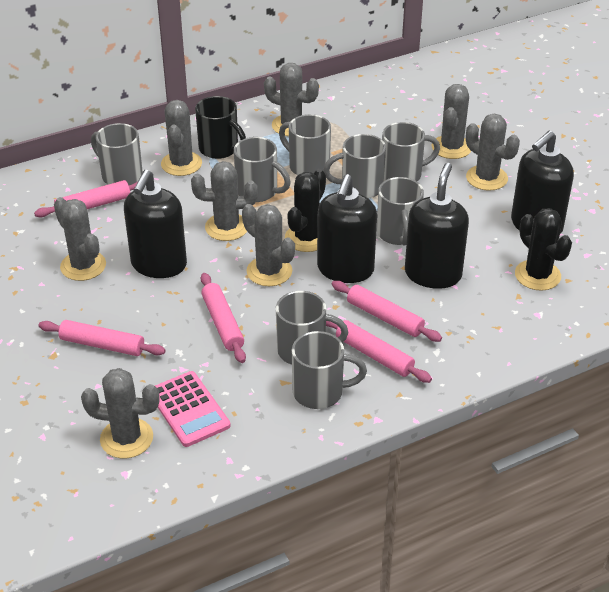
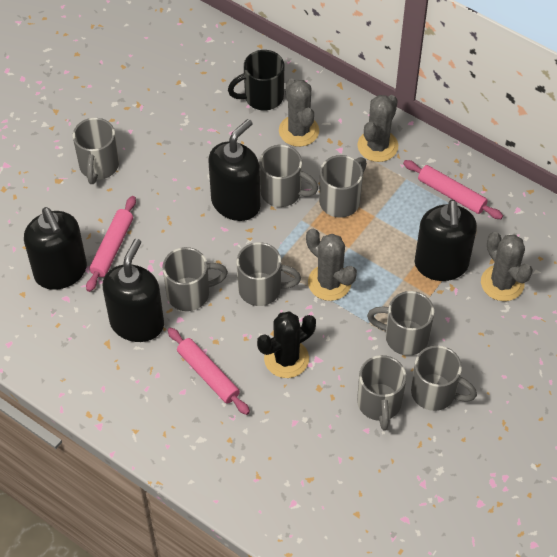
black cactus: [285,169,326,252] [515,208,572,291] = 2 -> [257,311,316,378] = 1
grey cactus: [54,197,106,281] [81,368,160,458] [161,100,202,176] [191,161,258,241] [242,204,295,286] [264,63,319,136] [431,84,471,159] [466,114,520,191] = 8 -> [279,79,319,147] [306,229,357,301] [357,95,398,162] [481,232,533,301] = 4
pink calculator: [155,371,231,447] = 1 -> none = 0
pink rolling pin: [34,180,137,217] [38,320,166,356] [201,273,246,363] [326,320,432,383] [332,281,442,342] = 5 -> [86,196,136,292] [168,328,250,415] [403,160,503,219] = 3

